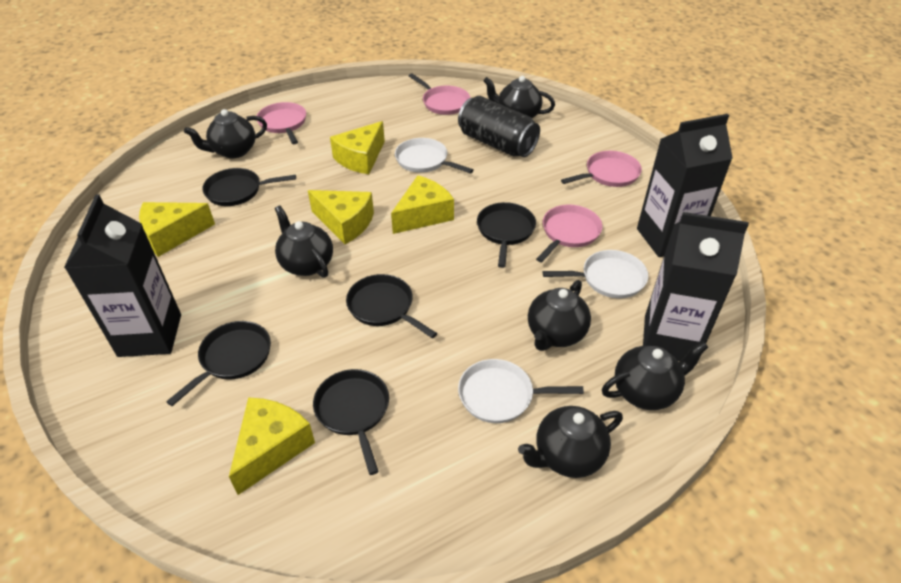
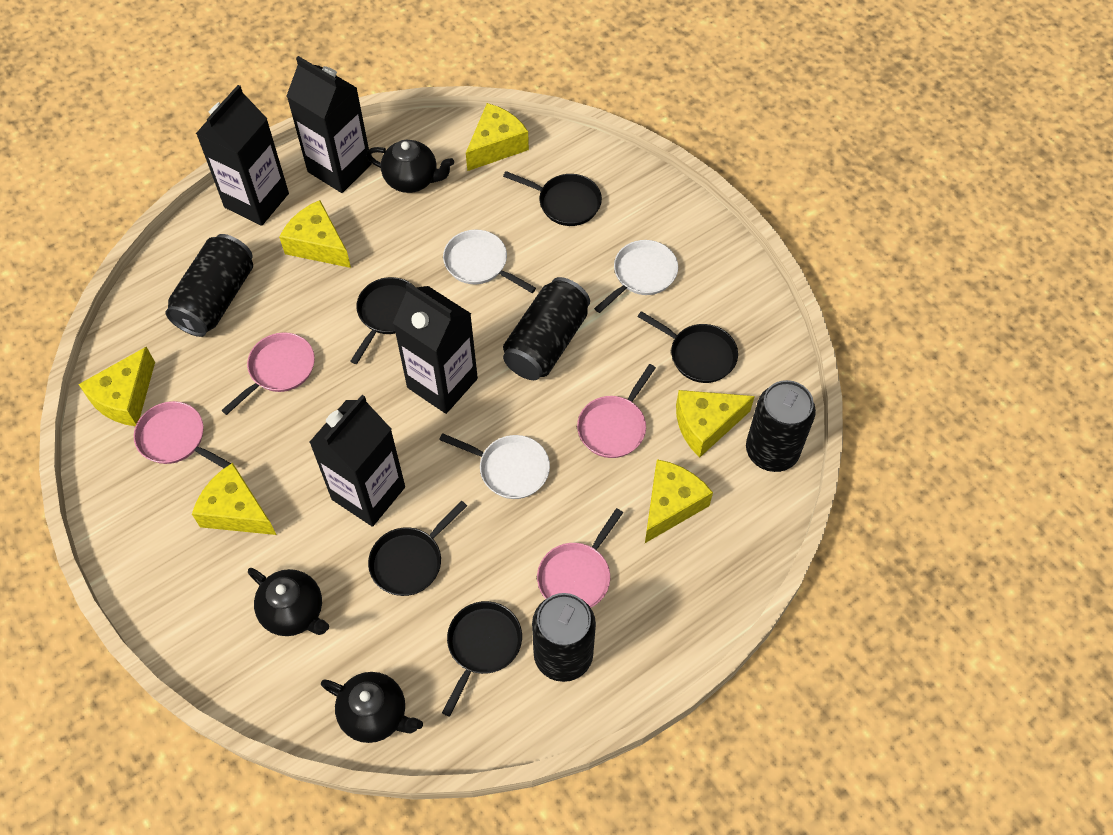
black can: [458,96,540,157] = 1 -> [165,234,253,337] [503,277,590,380] [532,593,596,682] [746,380,816,472] = 4
black carton: [64,194,181,357] [637,114,733,257] [643,212,749,363] = 3 -> [196,85,289,226] [287,56,372,193] [309,395,405,527] [393,283,478,414] = 4
black teapot: [184,109,267,158] [275,205,333,278] [483,76,555,118] [518,406,623,478] [528,280,591,351] [602,341,708,410] = 6 -> [248,568,329,636] [321,672,423,743] [366,140,454,193] = 3
yellow cheese: [139,202,215,257] [229,397,315,495] [308,190,374,244] [330,121,385,174] [391,175,454,234] = 5 -> [78,347,155,426] [192,463,277,535] [279,200,351,268] [466,103,529,171] [645,459,713,543] [676,390,755,457] = 6

